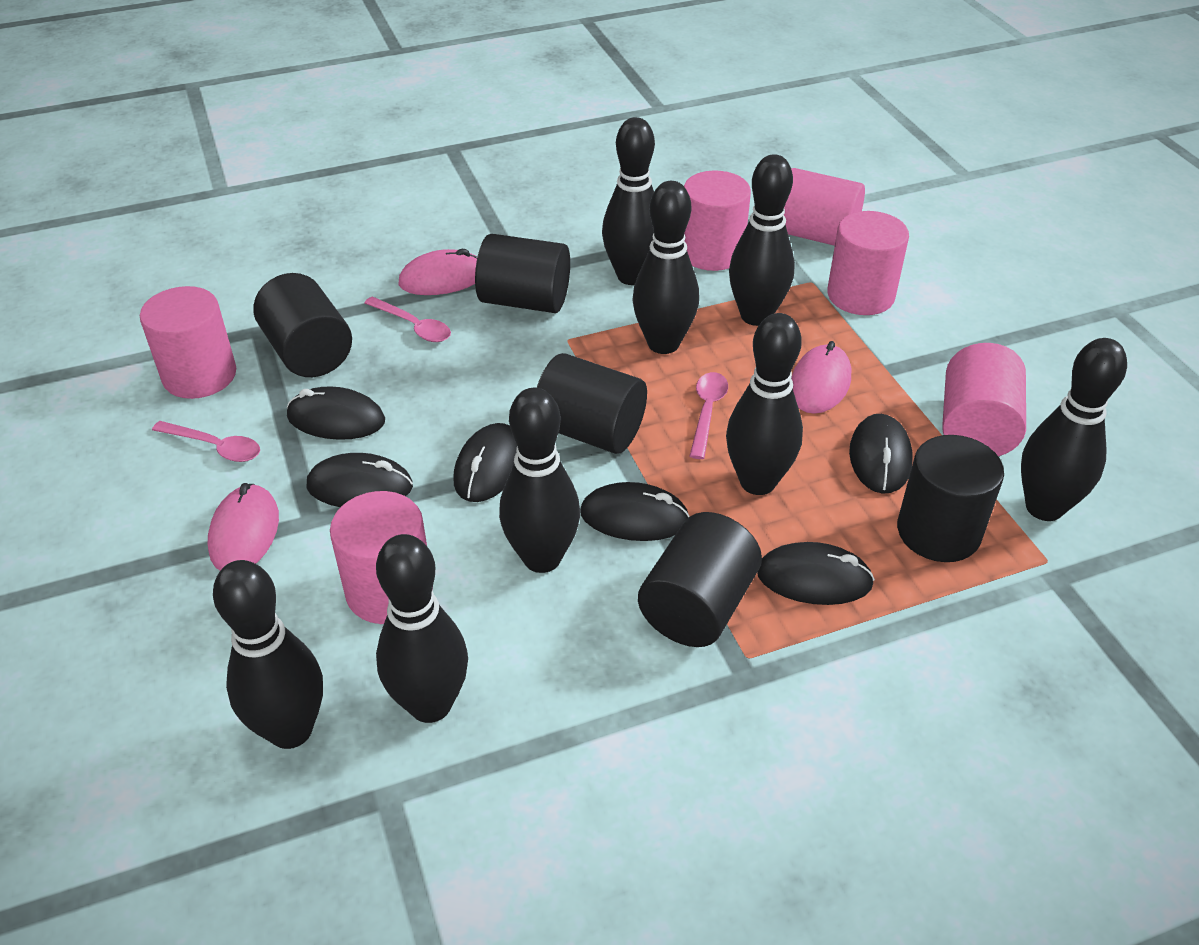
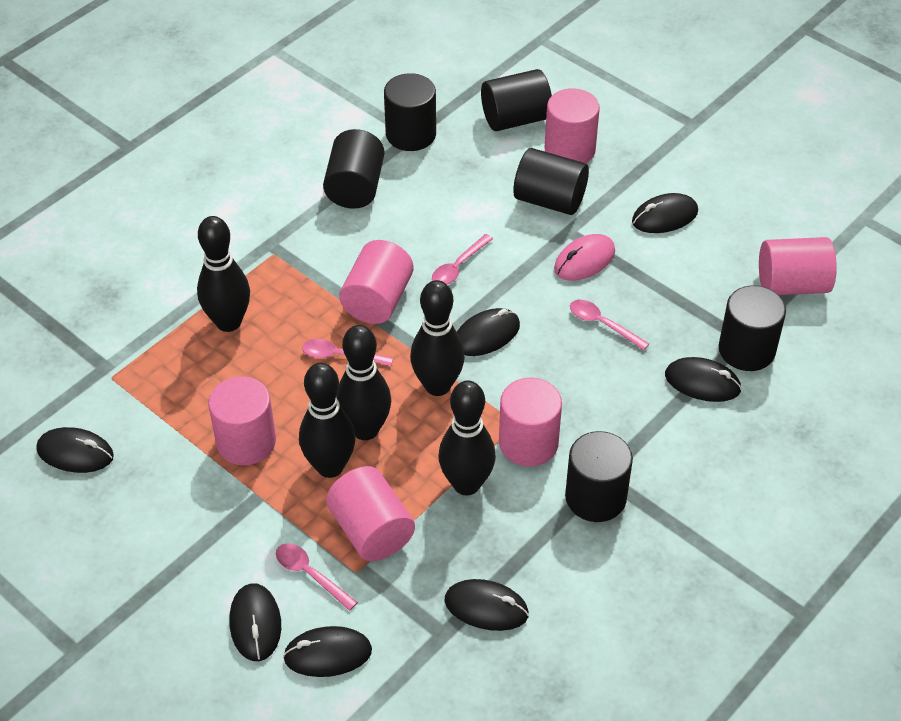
black bowling pin: [213,560,323,749] [376,534,468,723] [499,388,580,573] [602,117,655,285] [632,181,699,354] [726,313,803,495] [729,154,795,326] [1021,338,1127,521] = 8 -> [197,216,250,332] [299,363,356,478] [336,325,391,440] [410,280,465,396] [438,381,496,496] = 5
black cylinder: [253,273,352,377] [475,234,570,313] [537,353,647,454] [638,512,762,647] [897,435,1004,562] = 5 -> [323,129,384,209] [384,73,436,151] [481,69,552,131] [513,148,589,215] [565,431,633,522] [719,285,786,371] = 6
black mouse: [287,386,385,440] [307,453,413,507] [453,423,517,502] [580,482,690,541] [757,542,875,605] [849,414,913,494] = 6 -> [37,427,114,473] [230,583,281,661] [283,626,372,677] [444,579,529,631] [457,308,520,356] [632,193,698,233] [665,357,742,402] = 7
pink mouse: [208,483,279,571] [399,249,477,295] [791,341,851,414] = 3 -> [554,234,615,281] = 1
pink spoon: [152,421,260,462] [364,296,451,342] [690,372,728,459] = 3 -> [276,543,358,611] [302,339,393,366] [432,234,493,285] [570,300,649,350] = 4

